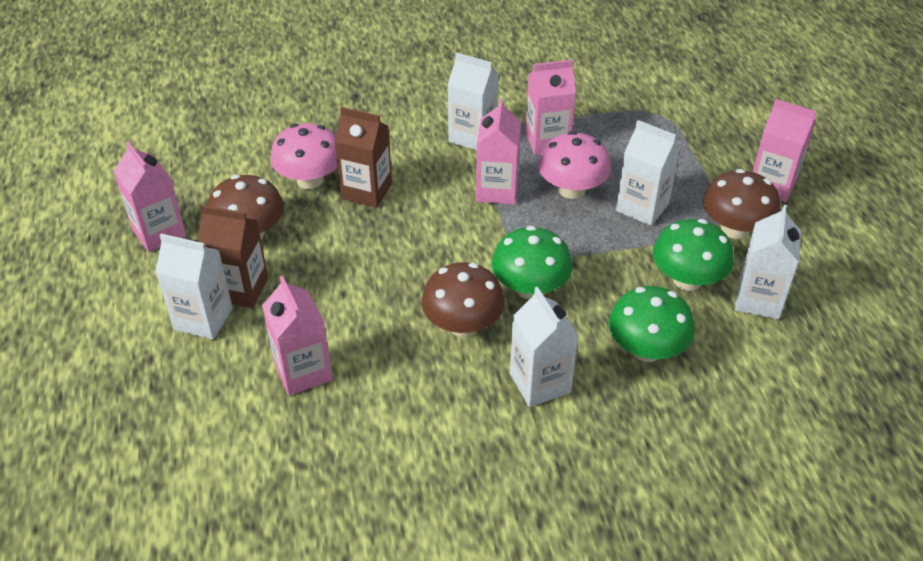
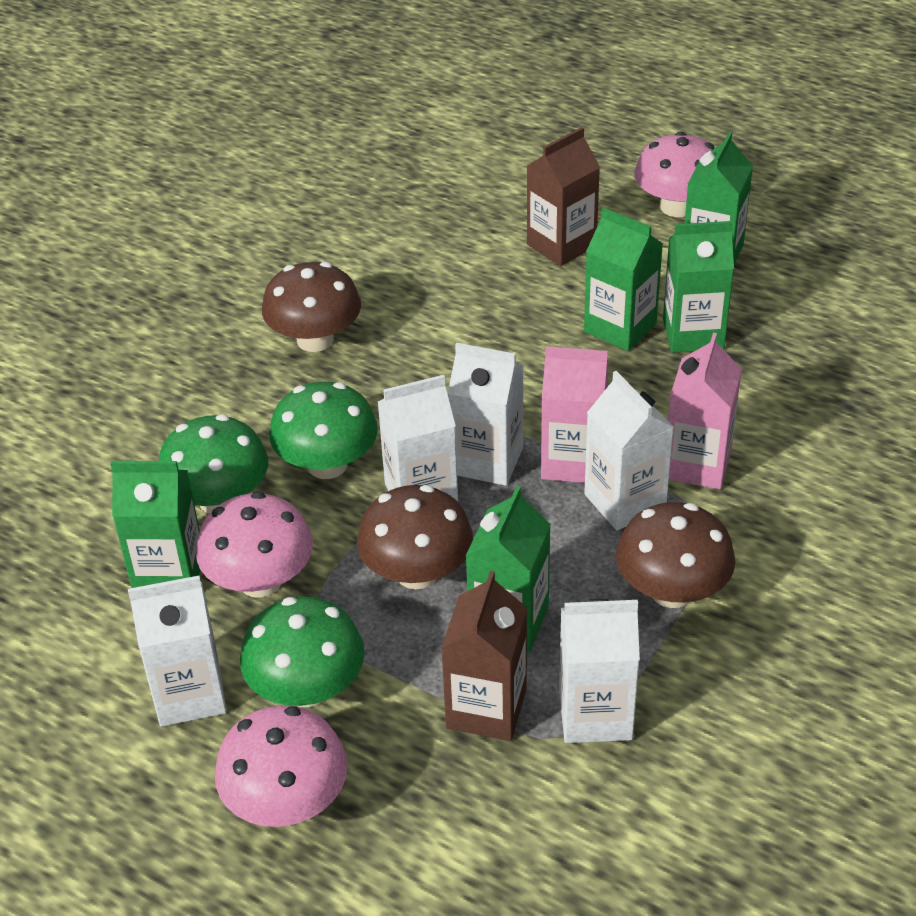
green carton: none = 0 -> [110,461,200,588] [466,486,551,652] [584,208,663,351] [663,221,734,353] [685,131,753,264] = 5
pink carton: [113,141,186,252] [262,276,332,395] [476,98,521,205] [525,60,576,155] [753,99,817,202] = 5 -> [541,346,609,483] [668,333,742,489] = 2
pink mushroom: [270,123,338,189] [538,131,611,199] = 2 -> [196,492,313,598] [215,706,348,827] [634,132,715,217] = 3

